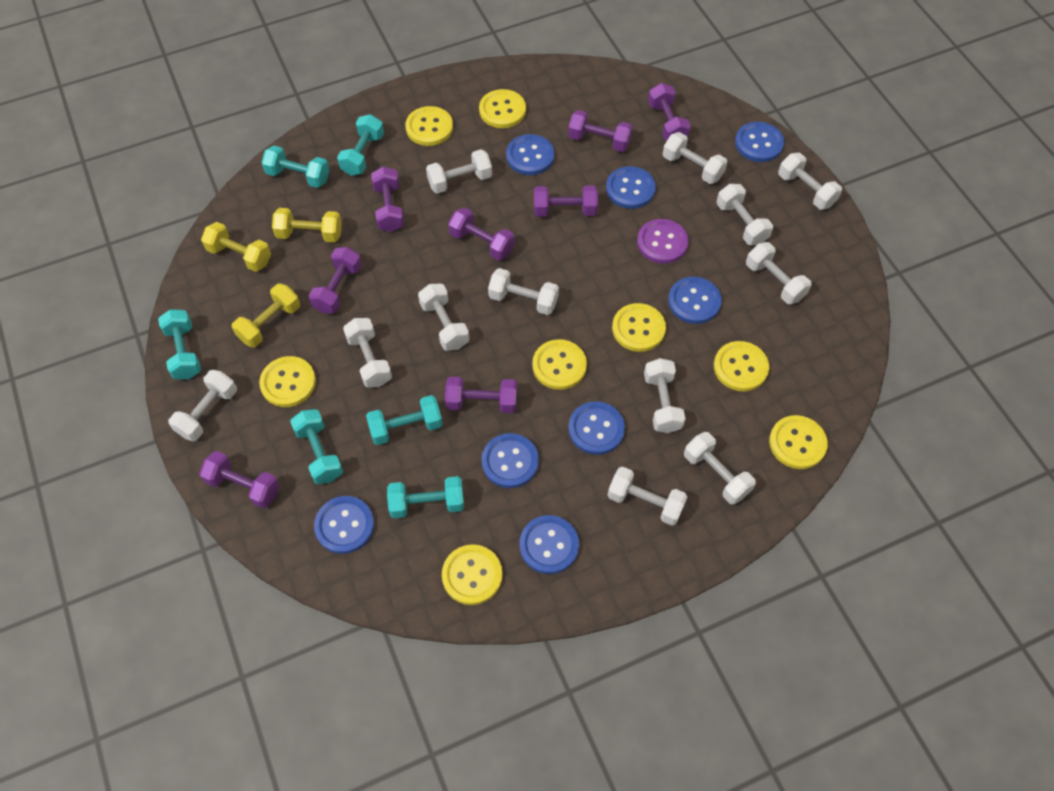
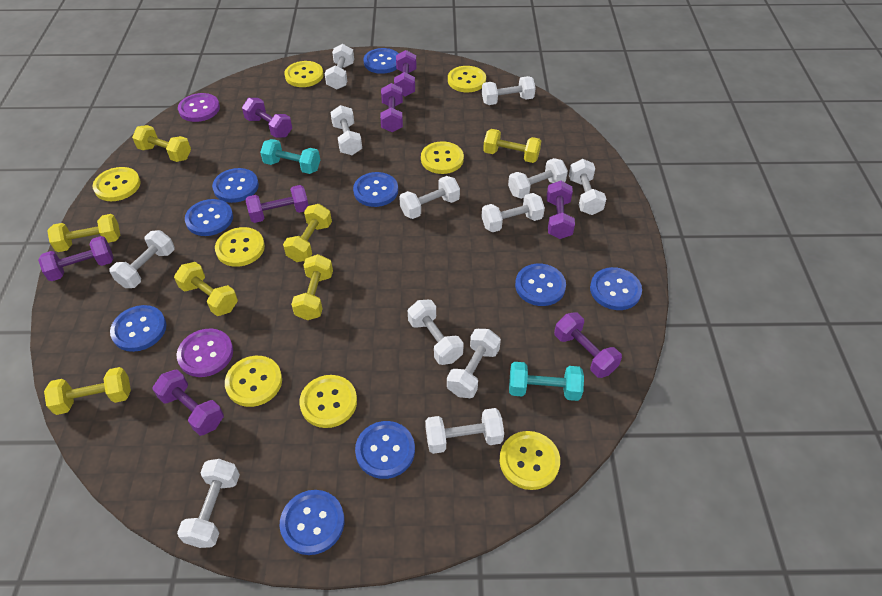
blue button: [314,496,374,554] [482,433,539,488] [506,134,554,175] [520,515,579,574] [568,401,625,455] [606,166,656,209] [668,277,722,324] [735,122,784,162] = 8 -> [110,305,167,352] [185,199,233,236] [212,168,259,203] [280,490,345,555] [353,172,398,207] [355,421,415,479] [363,48,399,74] [515,264,566,306] [590,267,642,310] = 9
purple button: [637,219,689,264] = 1 -> [177,329,233,377] [178,93,220,122] = 2
turquoise dumbbell: [158,309,201,379] [262,146,329,188] [290,409,343,484] [337,114,384,176] [366,395,443,445] [387,476,464,518] = 6 -> [260,139,320,174] [509,362,584,401] = 2
yellow dumbbell: [201,222,271,272] [232,284,300,347] [272,208,342,242] = 3 -> [44,367,131,415] [47,214,120,252] [132,125,191,162] [174,262,238,316] [283,204,332,262] [291,254,333,320] [483,129,541,163] = 7

